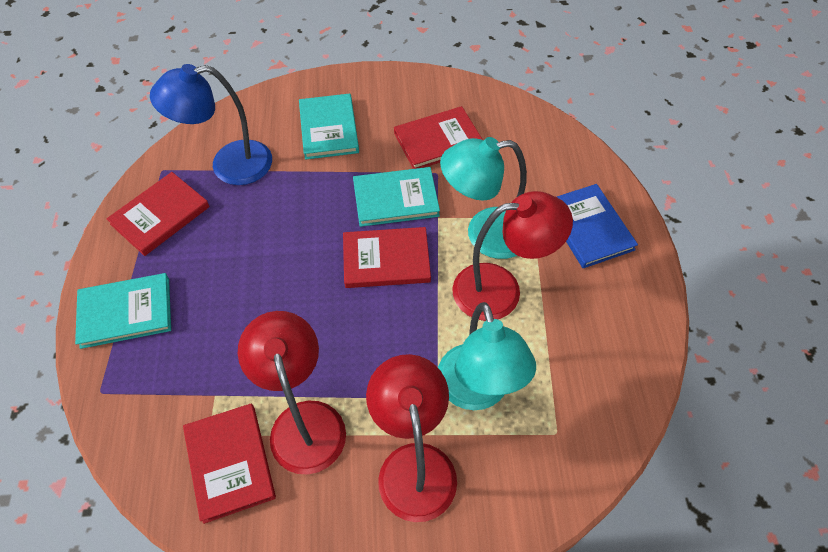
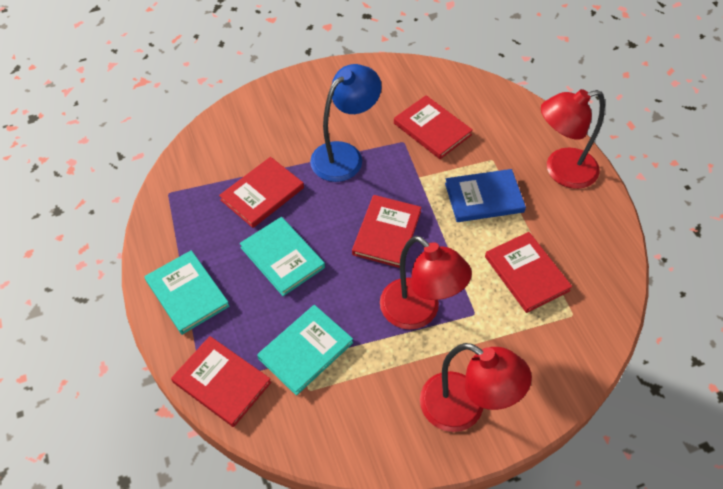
red book: [107,172,210,256] [183,404,276,524] [343,227,431,288] [394,106,483,169] = 4 -> [171,336,271,427] [219,157,304,228] [352,195,422,268] [394,95,473,159] [485,232,572,313] = 5
turquoise lamp: [438,302,536,410] [440,137,527,259] = 2 -> none = 0

